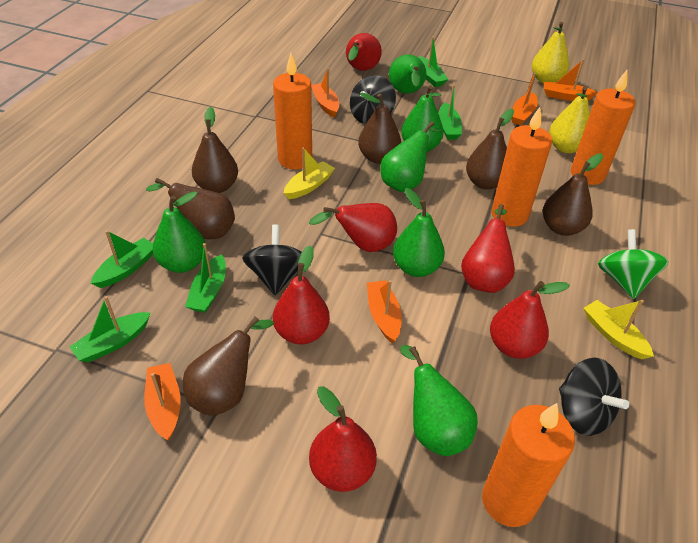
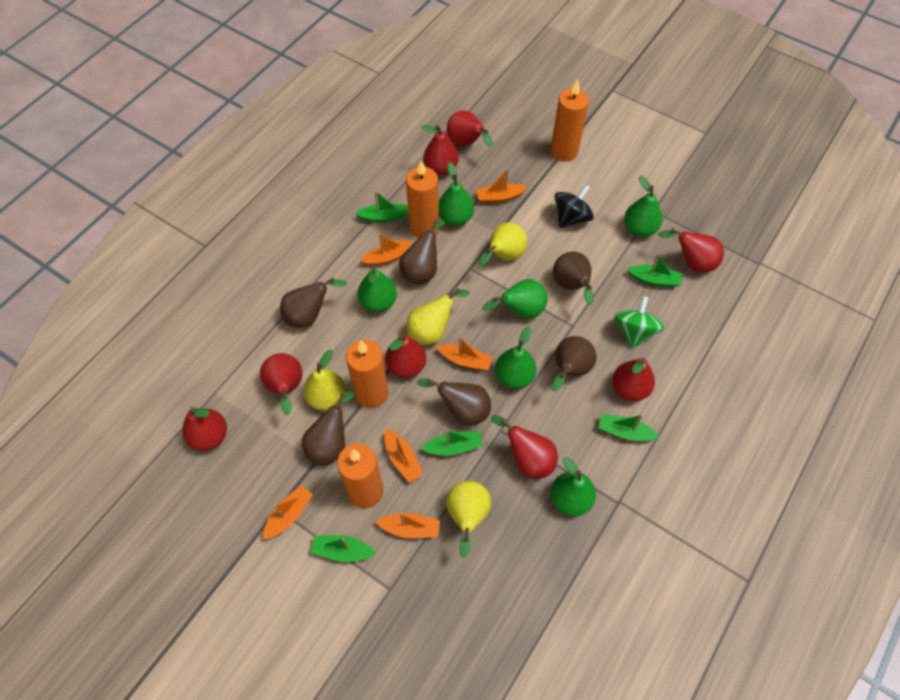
black spinning top: [242,225,302,295] [350,75,396,124] [559,358,629,436] = 3 -> [555,185,594,228] = 1
orange boat: [144,363,181,440] [311,68,339,118] [367,280,402,343] [511,73,538,125] [544,59,598,101] = 5 -> [263,485,313,540] [360,233,411,266] [376,513,440,538] [384,429,423,483] [437,336,493,371] [476,169,527,203] = 6
red pear: [273,245,330,344] [309,203,397,252] [309,387,377,492] [346,33,382,71] [461,204,515,293] [490,281,570,359] = 6 -> [182,407,227,451] [260,353,302,415] [385,334,426,378] [421,125,459,175] [447,111,493,147] [491,415,558,479] [612,358,655,401] [658,228,724,273] = 8
yellow boat: [284,147,335,199] [584,300,654,359] = 2 -> none = 0
yellow pear: [532,22,569,84] [549,86,590,153] = 2 -> [304,349,346,411] [407,289,470,345] [446,481,491,558] [479,222,528,266] = 4

